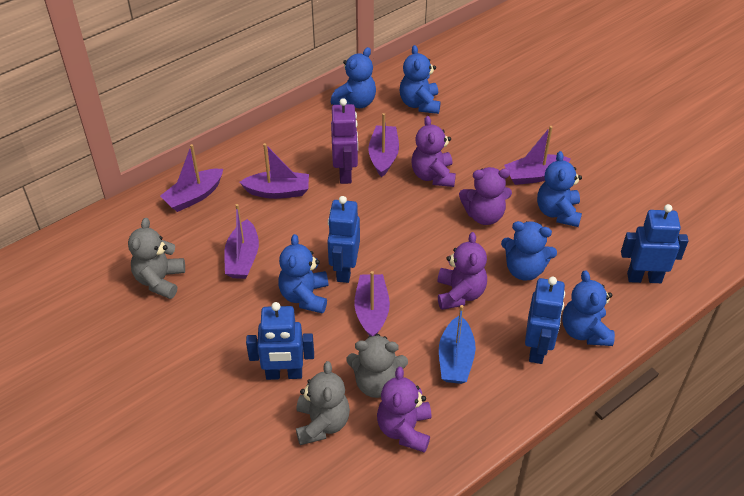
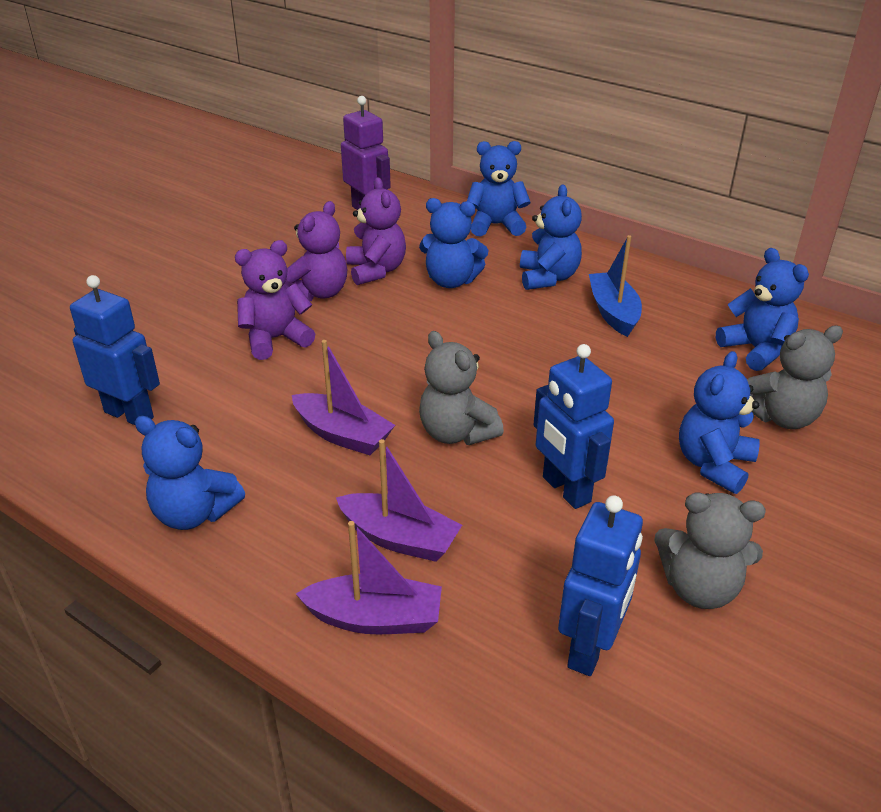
blue robot: [246,302,314,380] [327,196,360,283] [525,277,565,364] [621,204,689,283] = 4 -> [70,275,160,426] [534,344,614,509] [558,495,643,676] = 3
purple boat: [160,144,223,212] [224,204,259,279] [239,143,309,199] [354,271,390,336] [368,113,399,177] [504,126,571,185] = 6 -> [292,340,395,455] [296,521,442,634] [336,439,462,562] = 3
purple teddy bear: [377,367,432,453] [412,116,456,187] [437,232,487,310] [459,167,512,225] = 4 -> [235,240,315,360] [284,201,347,301] [346,177,406,285] = 3

